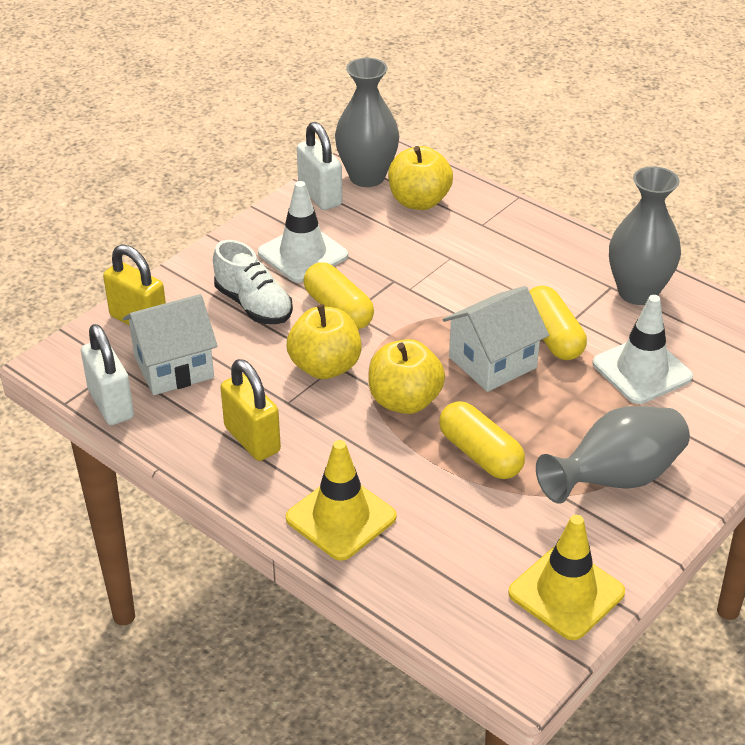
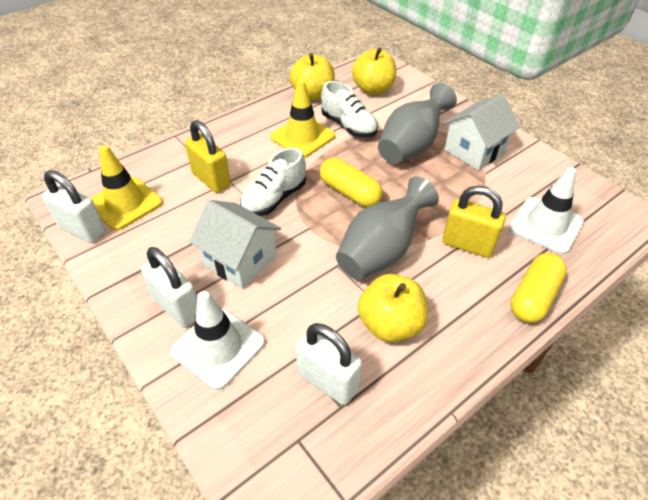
grey vase: [335,58,399,187] [536,406,690,504] [609,166,681,305] = 3 -> [336,176,439,280] [378,83,457,164] = 2
white padlock: [81,324,134,425] [297,122,342,210] = 2 -> [42,170,106,243] [141,247,197,328] [295,323,362,405] = 3
white shoe: [213,240,293,324] = 1 -> [240,148,306,216] [321,81,378,138] = 2
yellow capsule: [303,262,374,329] [439,401,525,479] [529,286,587,360] = 3 -> [320,158,383,207] [511,253,567,323] = 2

